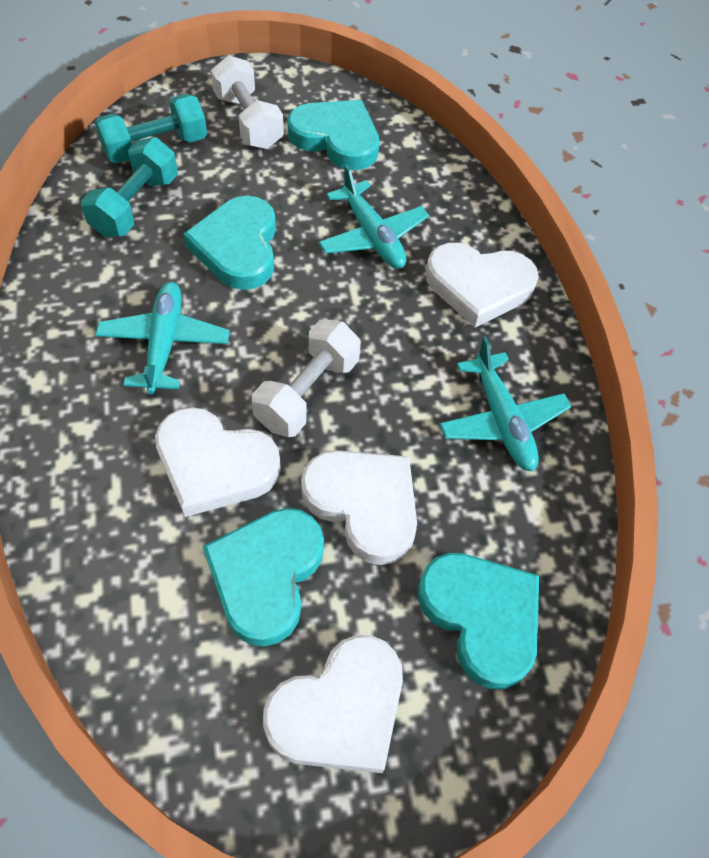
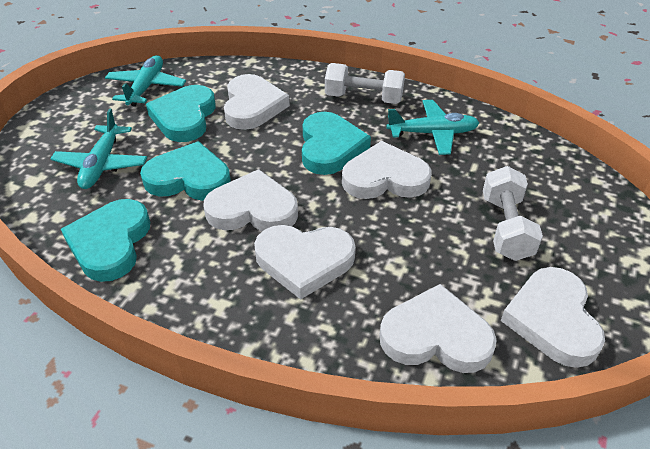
turquoise dumbbell: [81,137,178,237] [95,93,207,164] = 2 -> none = 0
white heart: [155,407,281,517] [263,635,403,773] [301,450,417,565] [426,243,539,328] = 4 -> [203,169,298,231] [224,74,290,130] [254,225,355,300] [342,141,431,199] [379,284,497,373] [501,267,605,368] = 6

